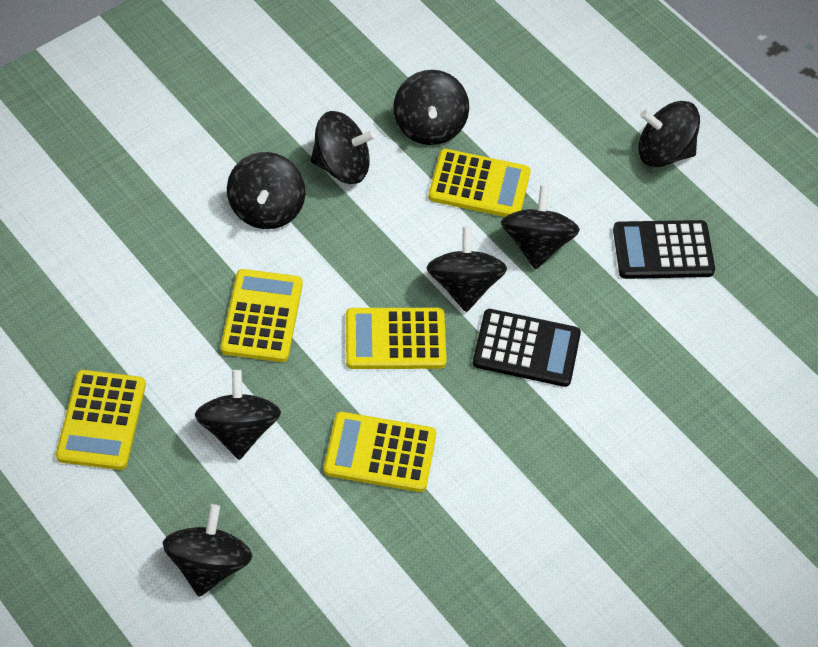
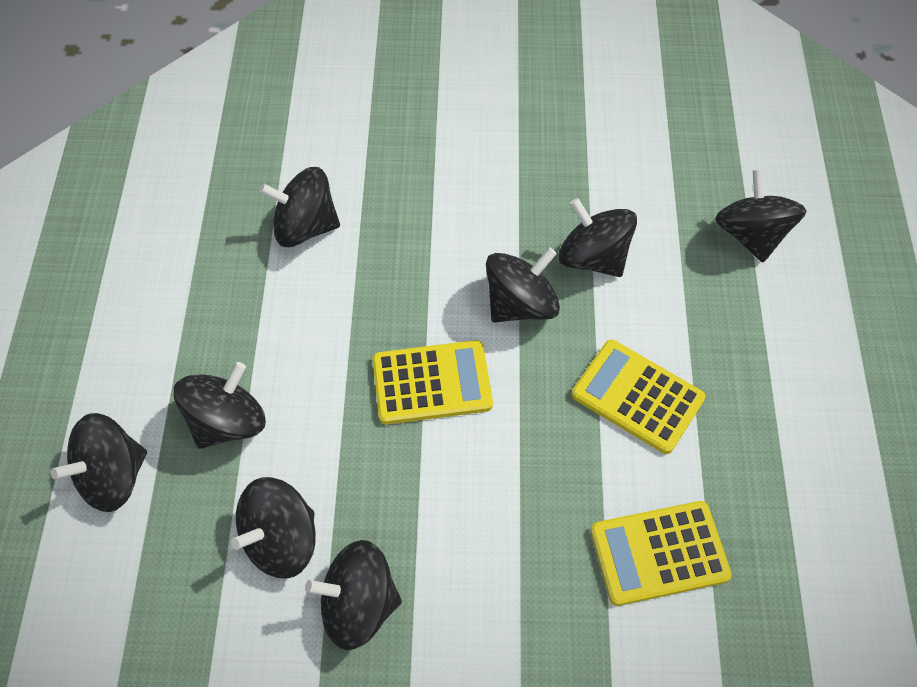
black calculator: [473,309,581,387] [613,220,715,279] = 2 -> none = 0
yellow calculator: [56,370,146,470] [221,269,303,362] [324,412,436,492] [346,308,447,369] [428,149,531,217] = 5 -> [372,340,493,424] [572,340,706,454] [590,501,732,606] = 3

